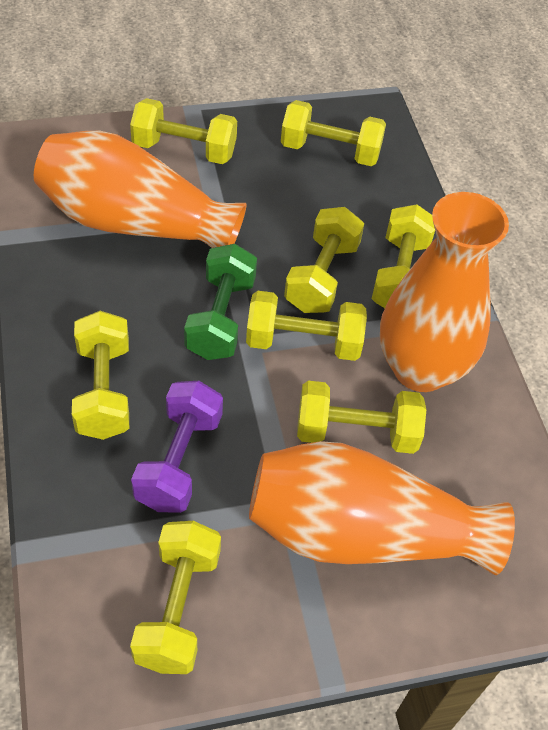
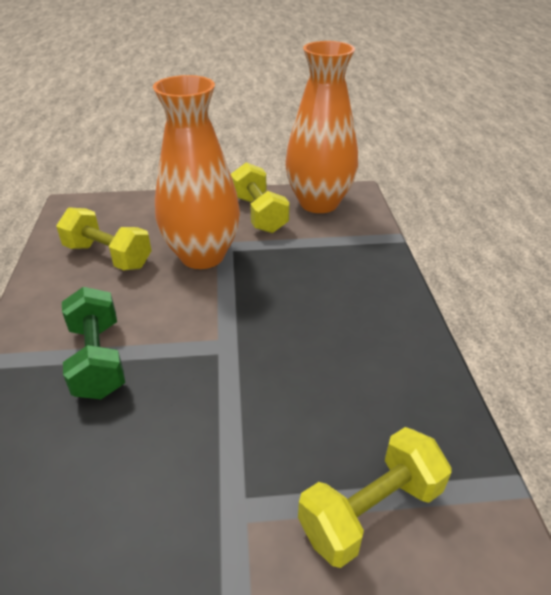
orange vase: [34,131,247,248] [249,441,515,575] [380,192,509,392] = 3 -> [153,75,240,269] [285,41,358,213] = 2
purple dumbbell: [131,381,223,513] = 1 -> none = 0
yellow dumbbell: [72,311,129,440] [130,98,237,164] [130,521,221,674] [246,291,367,361] [281,100,386,166] [284,207,364,313] [297,381,426,454] [372,204,435,308] = 8 -> [56,207,151,270] [231,162,290,233] [298,427,451,568] = 3

